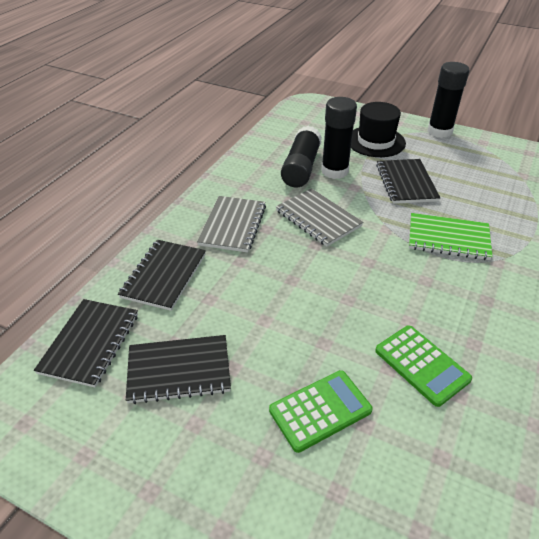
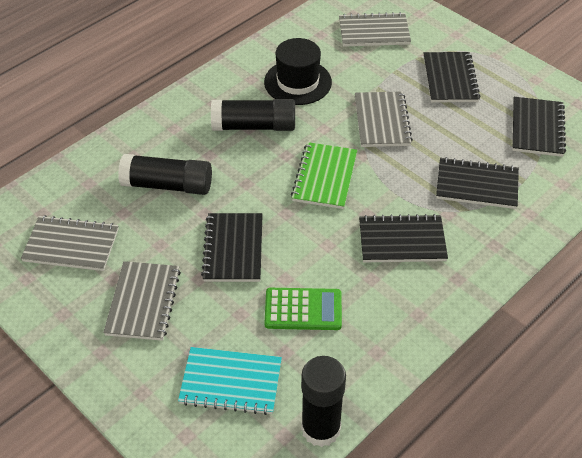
black notebook: [34,299,138,388] [118,240,206,311] [126,335,231,404] [376,159,440,204] = 4 -> [201,213,263,282] [359,214,448,262] [424,52,481,103] [436,157,519,209] [512,97,566,157] = 5
green calculator: [269,370,373,453] [375,325,472,407] = 2 -> [265,288,342,330] = 1
grey notebook: [197,196,266,253] [276,188,363,247] = 2 -> [21,215,118,271] [103,261,181,341] [339,12,411,47] [355,91,413,147] = 4
turquoise notebook: none = 0 -> [178,347,282,415] = 1

